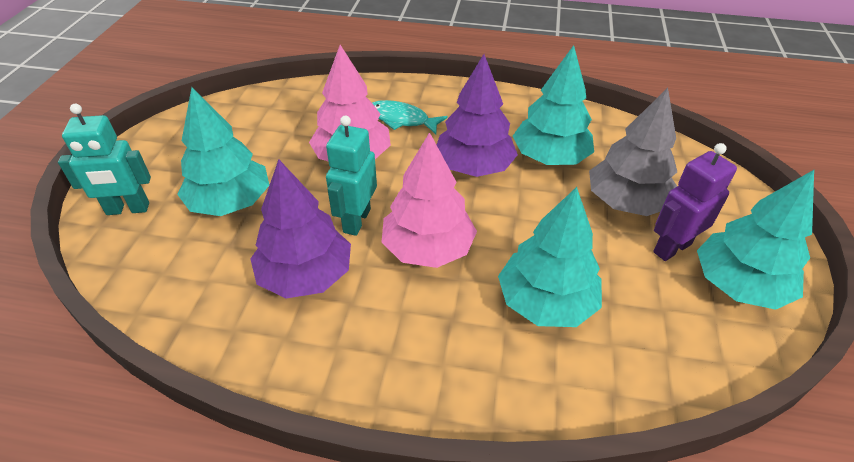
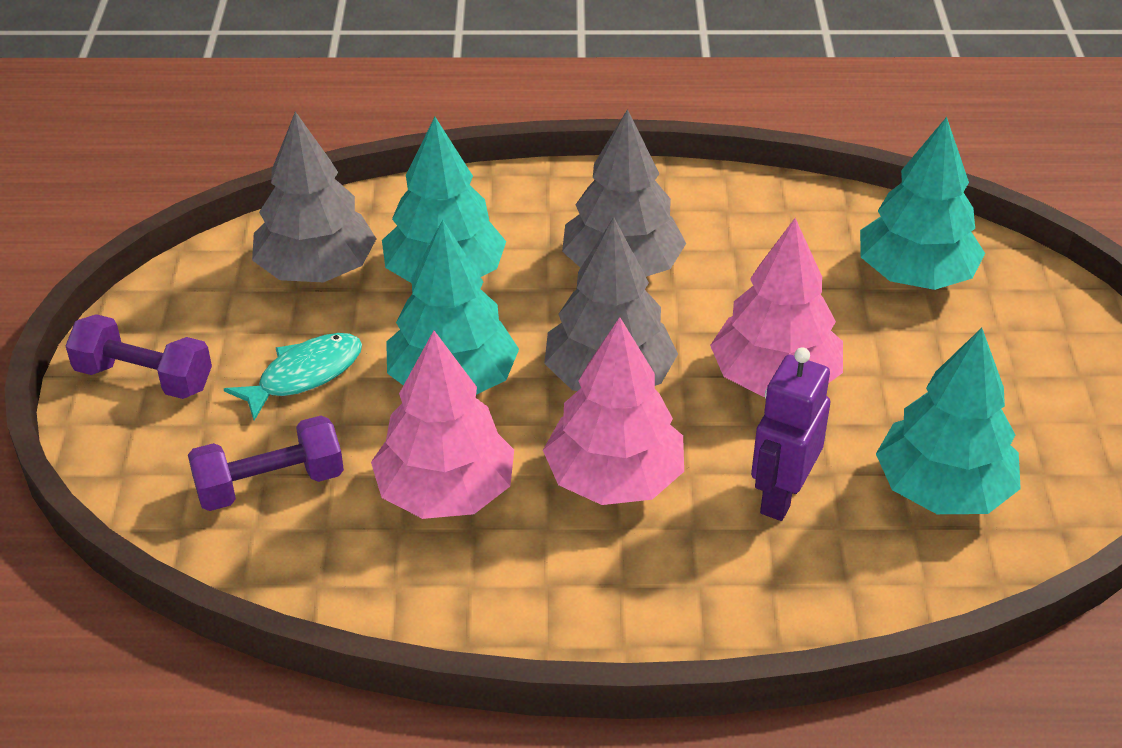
grey tree: [589,88,677,216] = 1 -> [252,111,376,282] [544,217,678,391] [562,109,686,277] = 3
pink tree: [309,45,391,161] [381,132,477,268] = 2 -> [371,331,514,519] [543,317,684,505] [710,218,843,397] = 3
purple dumbbell: none = 0 -> [66,314,212,399] [188,416,344,511] = 2
purple tree: [250,159,351,298] [437,54,518,177] = 2 -> none = 0
turquoise robot: [58,104,151,215] [326,115,377,236] = 2 -> none = 0

